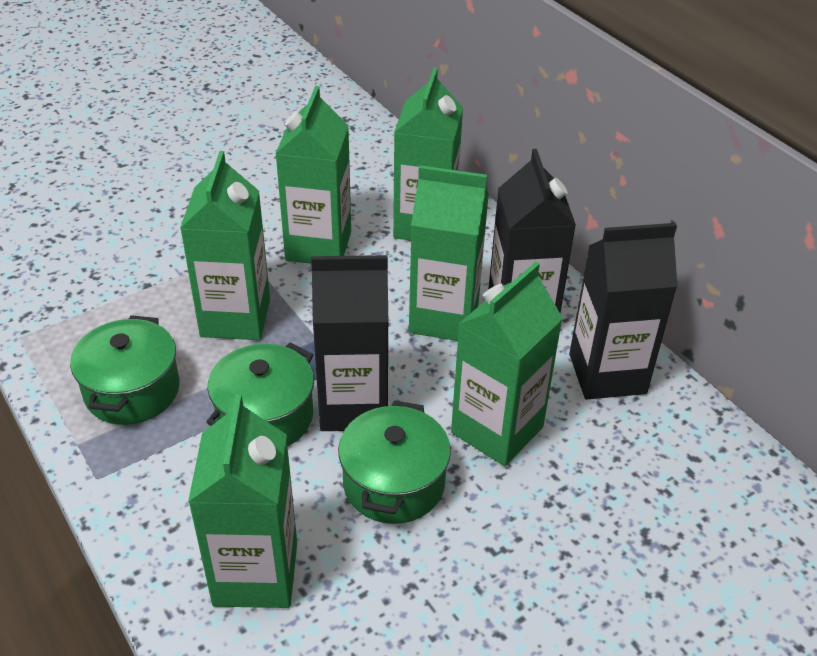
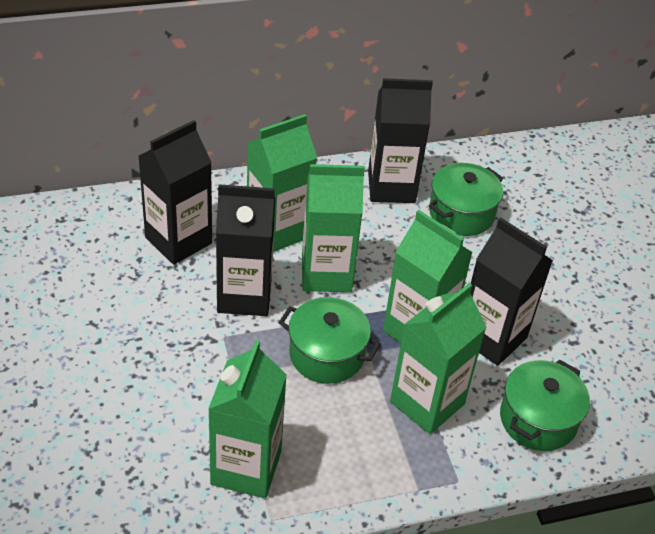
black carton: [311,255,389,431] [488,149,576,313] [569,223,677,400] = 3 -> [138,120,212,265] [216,184,275,316] [368,78,433,203] [470,217,553,366] = 4
green carton: [180,151,270,340] [188,394,297,608] [275,86,351,264] [393,67,463,241] [409,165,489,341] [451,262,563,466] = 6 -> [208,340,287,498] [247,114,317,252] [302,164,365,292] [383,210,473,343] [390,283,487,434] = 5

